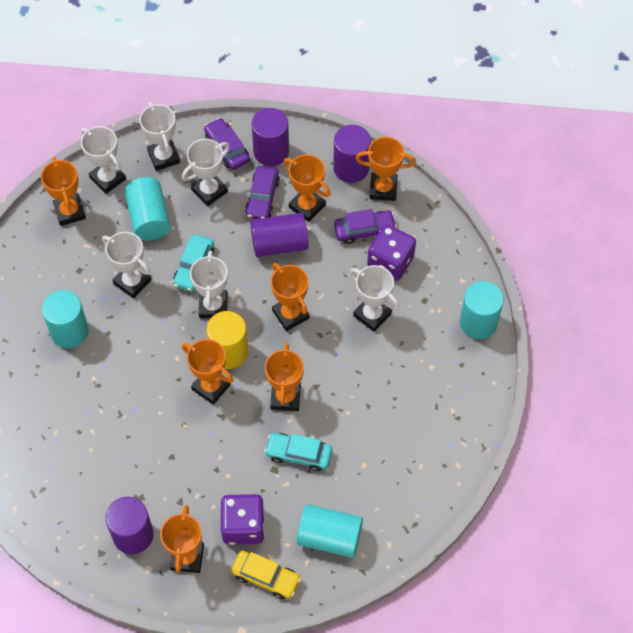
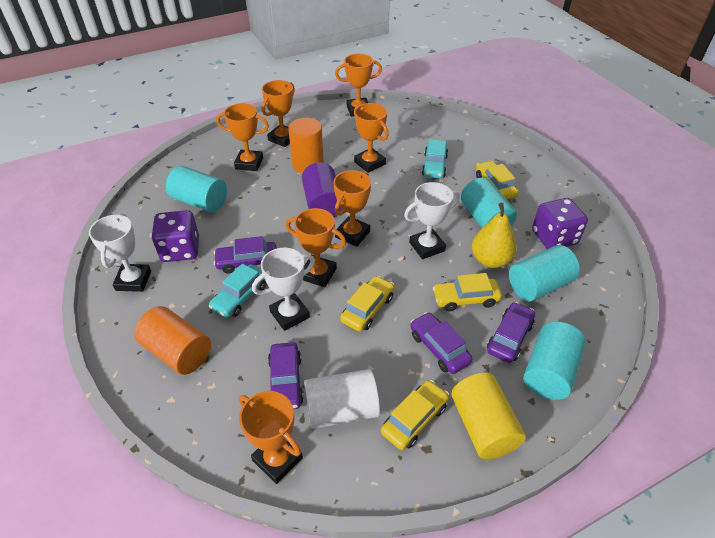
orange cylinder: none = 0 -> [134,306,211,375] [288,118,324,174] = 2
purple car: [204,118,250,170] [245,166,280,219] [334,209,397,244] = 3 -> [214,236,277,273] [268,342,304,409] [410,312,473,374] [487,302,535,363] = 4
purple cylinder: [105,497,154,554] [250,213,309,257] [252,108,289,166] [333,125,371,183] = 4 -> [302,162,342,217] = 1
white cylinder: none = 0 -> [304,369,380,429] = 1
white trophy: [81,126,126,194] [102,232,151,299] [140,102,180,171] [182,139,230,206] [190,251,228,318] [350,265,399,332] = 6 -> [89,213,151,292] [252,248,315,331] [404,182,460,259] = 3
yellow car: [231,551,301,599] = 1 -> [340,276,394,331] [381,380,449,450] [433,273,502,311] [476,160,518,199] = 4
yellow pear: none = 0 -> [472,203,517,268] = 1

